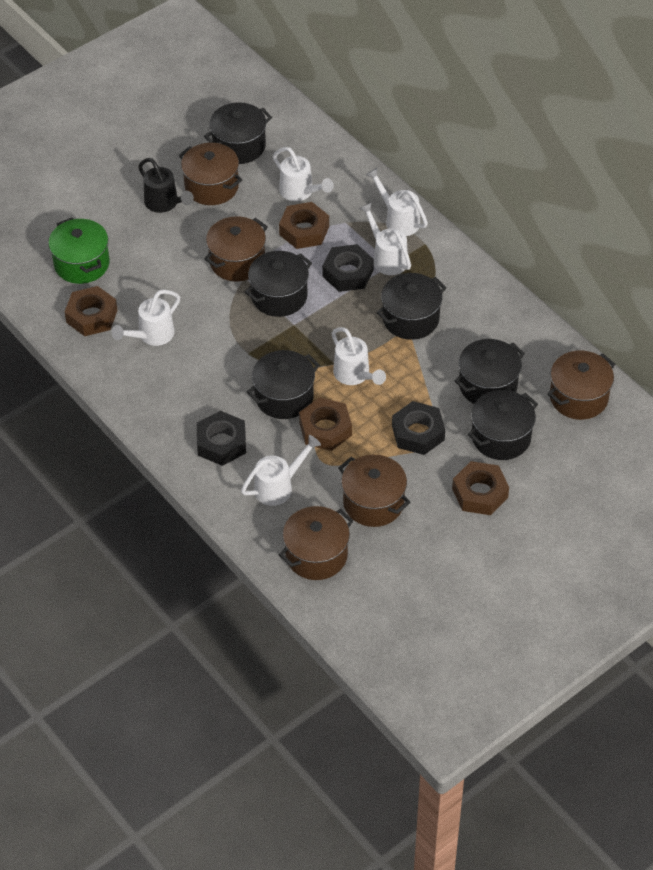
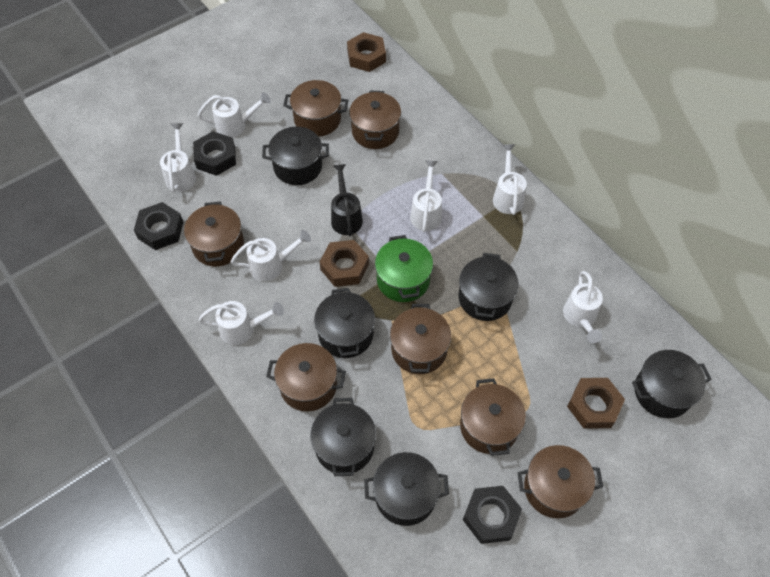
brown nut: [65,286,118,336] [279,202,329,249] [299,397,352,451] [452,461,509,515] = 4 -> [319,240,369,287] [347,32,386,72] [567,378,625,429] = 3
brown pot: [179,143,242,205] [204,216,268,281] [279,506,353,580] [338,455,411,527] [548,351,615,420] = 5 -> [184,201,244,267] [266,343,346,411] [283,80,348,137] [349,91,401,149] [390,304,451,374] [460,378,526,456] [518,445,603,518] = 7
white watering can: [111,290,180,346] [241,435,321,506] [273,147,334,201] [331,327,386,385] [359,202,411,275] [366,167,428,236] = 6 -> [160,123,196,192] [198,92,271,138] [198,301,284,345] [231,230,311,281] [410,160,442,232] [493,144,527,215] [563,271,603,343] = 7

